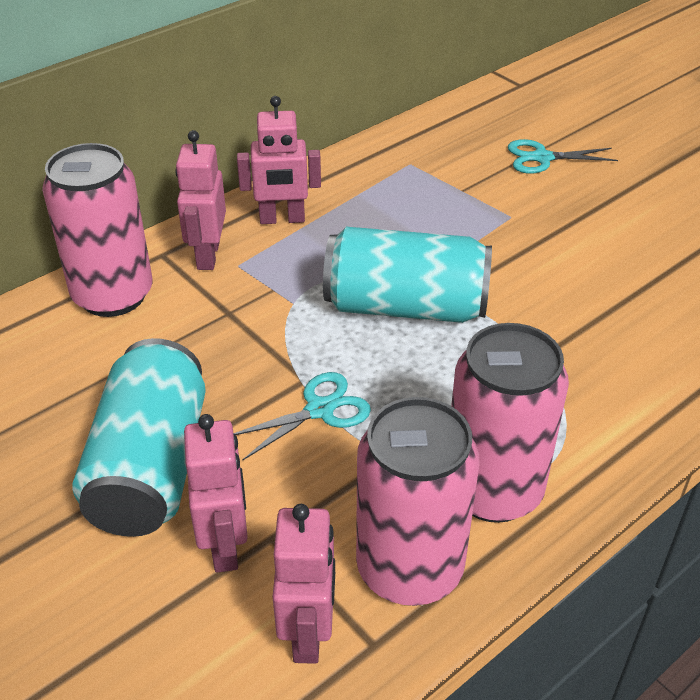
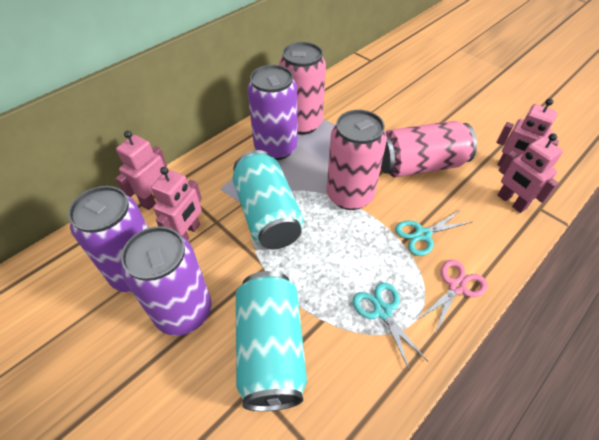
pink scissors: none = 0 -> [417,260,487,334] = 1
purple can: none = 0 -> [68,186,148,292] [121,226,211,336] [247,65,298,160] = 3

